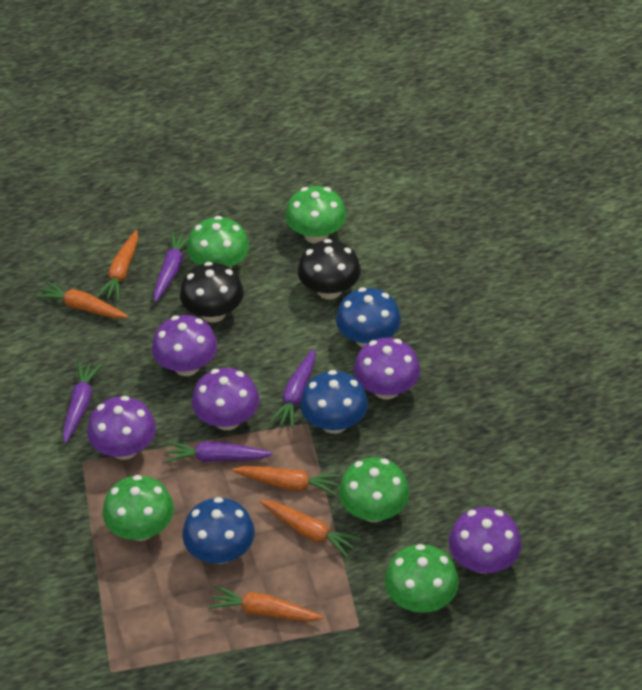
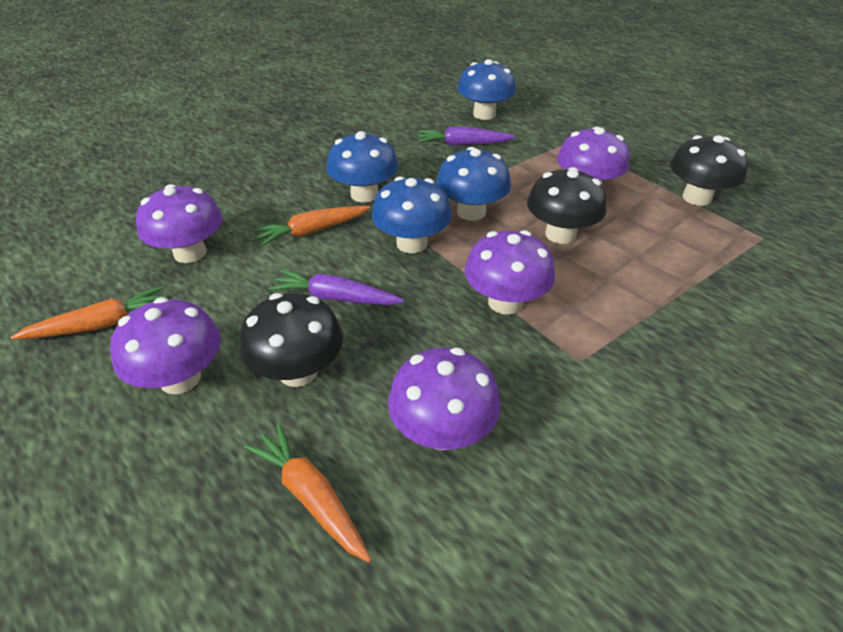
black mushroom: [180,262,244,323] [298,239,361,299] = 2 -> [240,293,343,387] [527,167,607,244] [670,135,748,206] = 3
blue mushroom: [182,497,255,564] [300,370,368,434] [336,287,401,347] = 3 -> [326,131,398,202] [372,176,452,253] [436,147,511,221] [457,59,516,120] = 4
green mushroom: [103,475,174,541] [187,216,249,269] [285,186,346,243] [339,457,410,522] [385,544,459,613] = 5 -> none = 0
orange carrot: [35,281,128,319] [97,230,138,301] [208,586,323,621] [232,466,340,495] [260,500,360,557] = 5 -> [11,286,165,340] [244,423,372,563] [253,206,371,246] = 3
purple carrot: [63,362,102,444] [154,231,189,302] [165,442,273,462] [269,349,315,428] = 4 -> [269,269,404,305] [418,127,515,146] = 2

